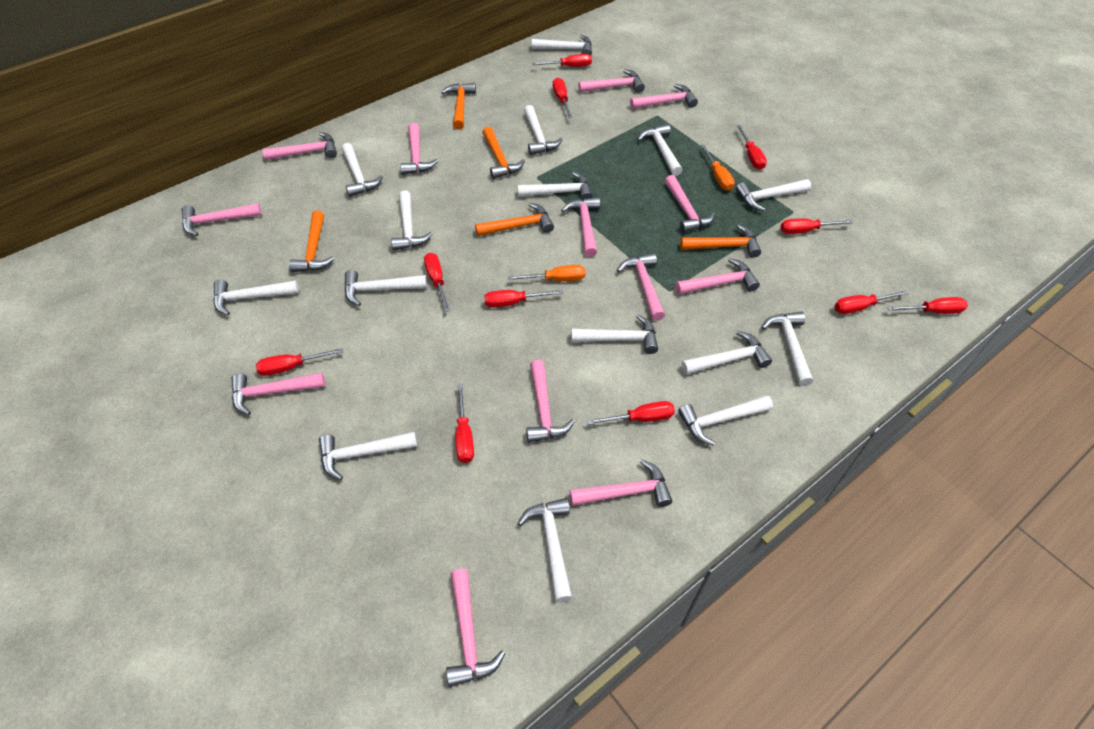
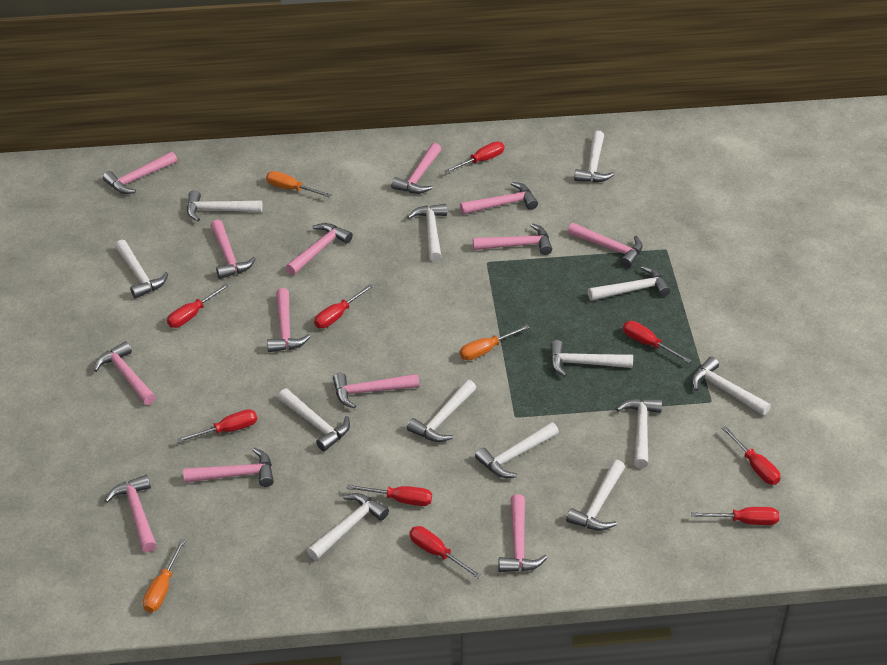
orange hammer: [289,211,334,272] [441,83,476,129] [475,203,554,236] [482,127,525,179] [680,224,761,258] = 5 -> none = 0
orange screwdriver: [508,265,585,281] [700,144,735,191] = 2 -> [143,539,186,612] [266,171,332,198] [460,325,530,360] = 3
red screwdriver: [256,348,343,376] [424,253,450,312] [455,384,474,463] [484,290,563,308] [532,54,592,67] [553,78,573,118] [587,401,675,425] [736,125,767,170] [781,218,853,234] [835,291,909,314] [887,297,968,314] = 11 -> [167,283,230,328] [176,409,257,443] [314,284,374,328] [347,484,432,506] [410,526,482,579] [445,141,504,173] [623,321,691,363] [691,507,779,525] [722,426,781,485] = 9
white hammer: [213,279,299,316] [319,432,417,480] [341,143,383,197] [345,270,427,306] [391,190,432,251] [517,172,592,201] [518,498,572,602] [524,105,563,155] [532,35,592,56] [571,314,658,354] [637,124,683,176] [678,396,773,446] [681,331,772,375] [736,179,811,211] [762,312,813,386] = 15 -> [115,240,168,299] [187,190,263,221] [278,389,350,451] [307,493,389,560] [407,204,447,262] [407,380,476,442] [475,422,559,478] [550,340,633,377] [566,460,625,531] [574,131,615,182] [588,266,671,301] [616,398,662,468] [691,357,771,416] = 13

